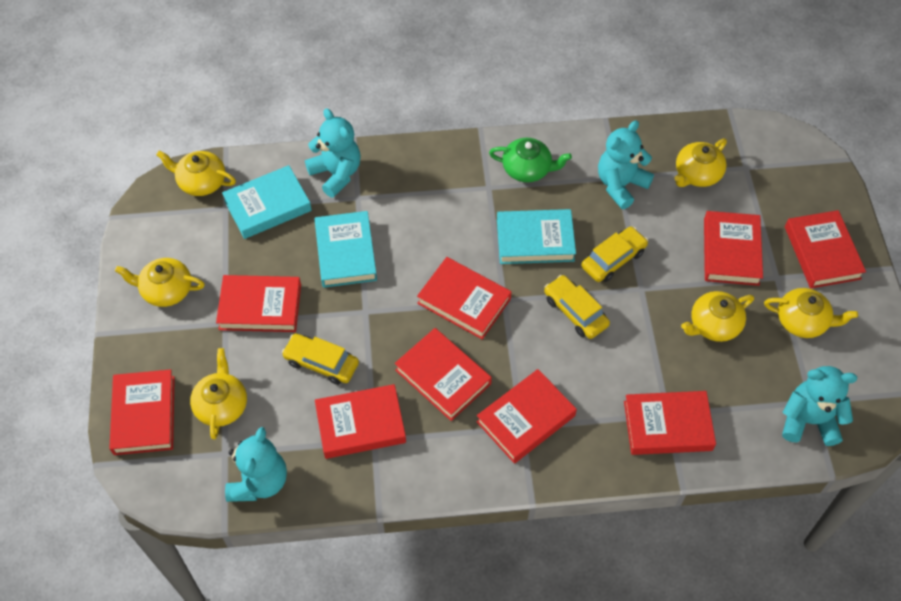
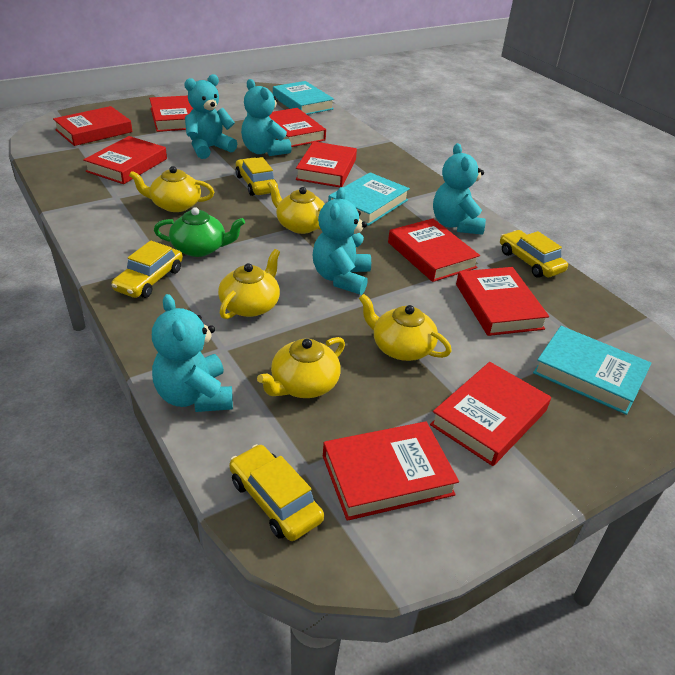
turquoise teddy bear: [225,427,287,502] [305,108,361,198] [598,120,654,209] [782,366,857,446] = 4 -> [152,294,233,412] [184,74,237,159] [241,79,292,156] [313,187,371,295] [433,143,486,235] = 5
yellow car: [282,333,359,385] [544,275,610,339] [581,226,648,282] = 3 -> [111,240,183,298] [229,444,324,541] [235,157,278,196] [500,230,568,278] = 4
yellow teapot: [115,258,205,307] [156,151,236,196] [190,348,247,439] [674,139,727,187] [681,291,754,342] [764,288,858,338] = 6 -> [129,166,214,212] [218,249,280,319] [257,337,345,398] [268,181,325,234] [359,294,452,361] = 5

